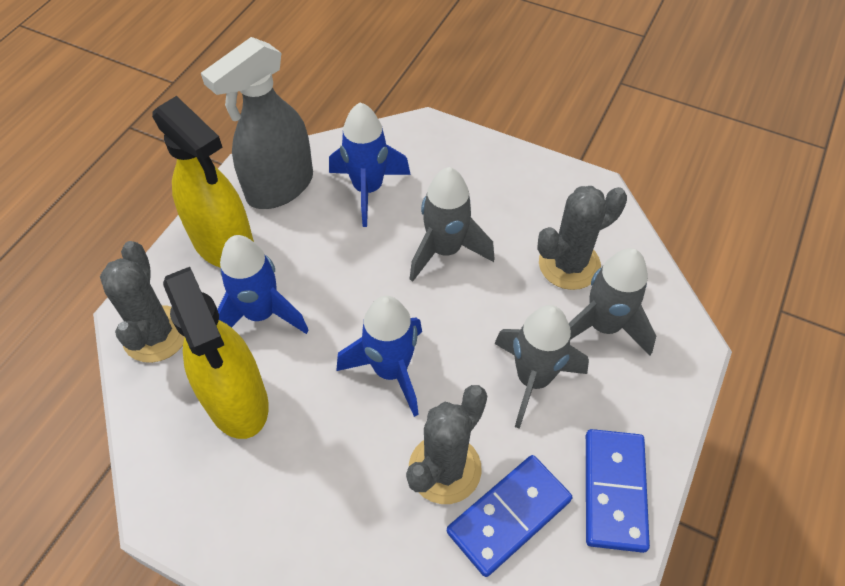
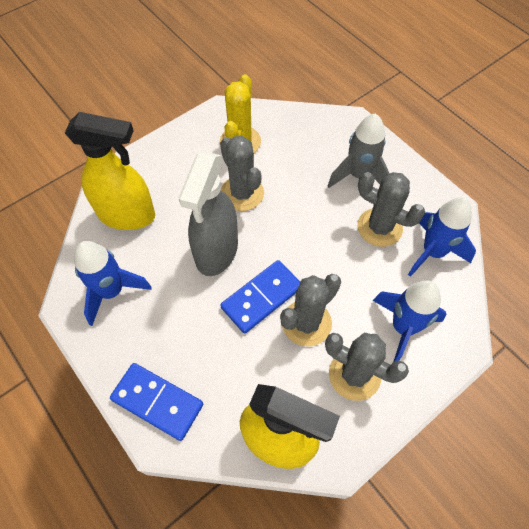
grey cactus: [100,241,185,363] [406,385,487,504] [537,186,627,290] = 3 -> [220,136,264,211] [280,274,341,346] [325,333,409,401] [357,172,425,247] = 4
grey rocket: [410,167,495,282] [494,305,589,429] [569,248,656,355] = 3 -> [328,113,390,188] = 1
yellow cactus: none = 0 -> [220,74,261,153] = 1

